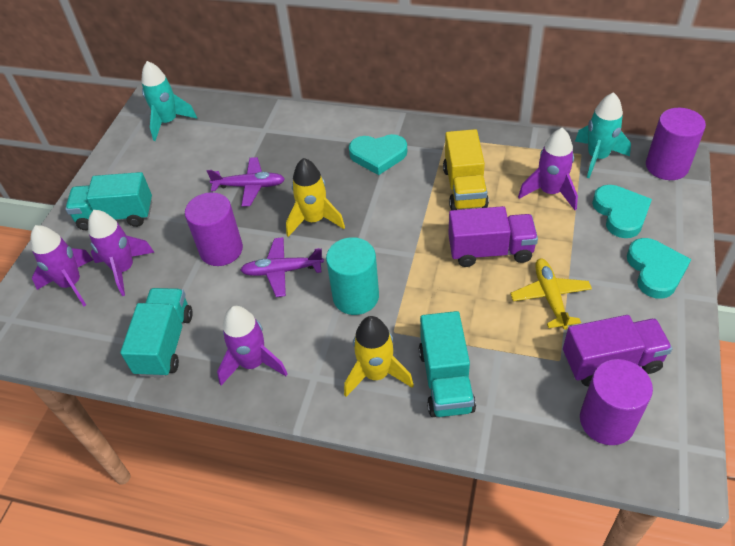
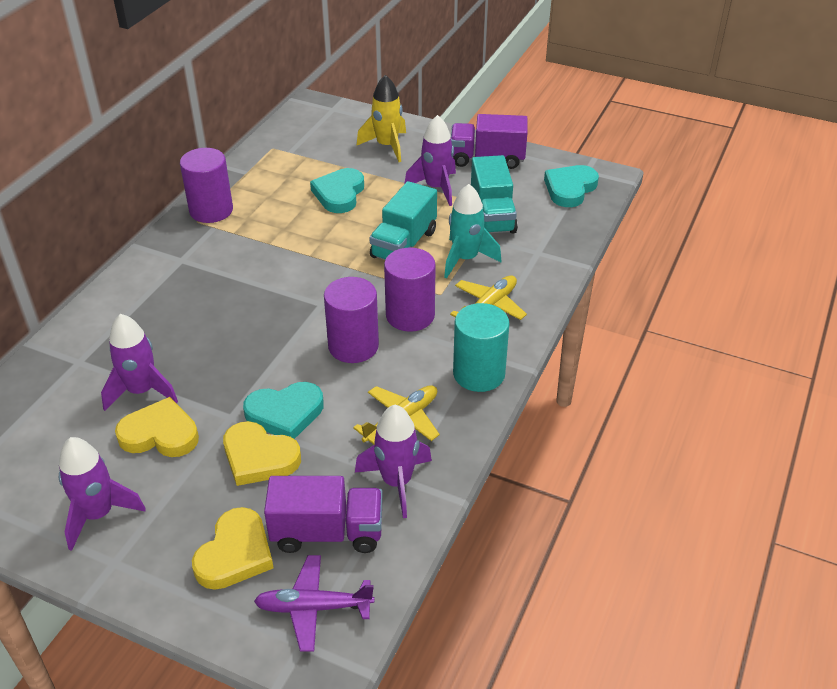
purple plane: [207,157,285,206] [241,237,324,297] = 2 -> [254,555,374,652] = 1
turquoise rocket: [141,61,197,141] [575,92,631,178] = 2 -> [444,184,501,278] = 1
turquoise truck: [65,172,152,230] [120,288,193,378] [419,311,476,417] = 3 -> [369,181,437,260] [471,155,518,234] = 2
yellow heart: none = 0 -> [115,397,199,457] [192,507,274,590] [223,421,301,486] = 3
yellow plane: [510,258,592,330] = 1 -> [353,385,440,445] [450,275,527,320] = 2
yellow rocket: [286,158,345,237] [344,316,414,397] = 2 -> [356,75,406,162] = 1
yellow truck: [443,129,489,210] = 1 -> none = 0

